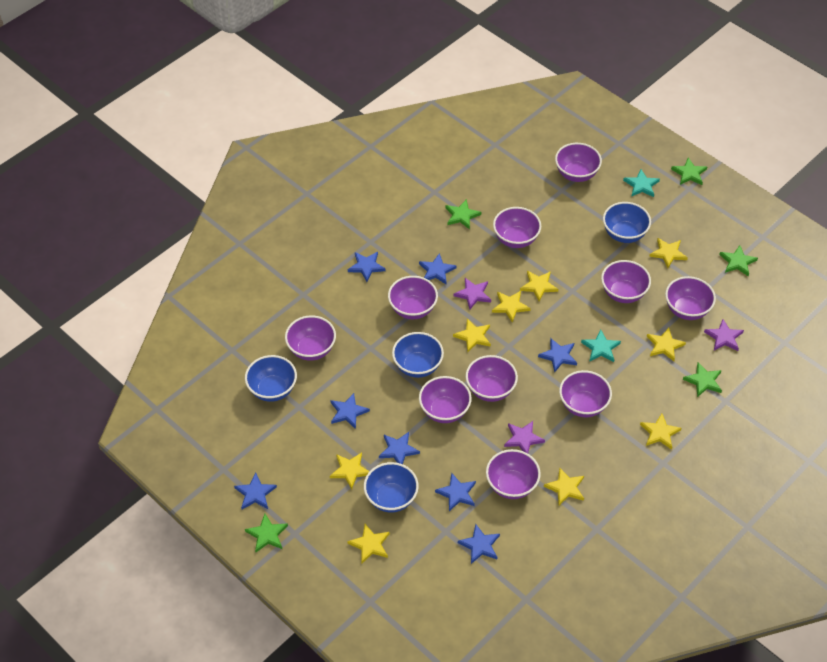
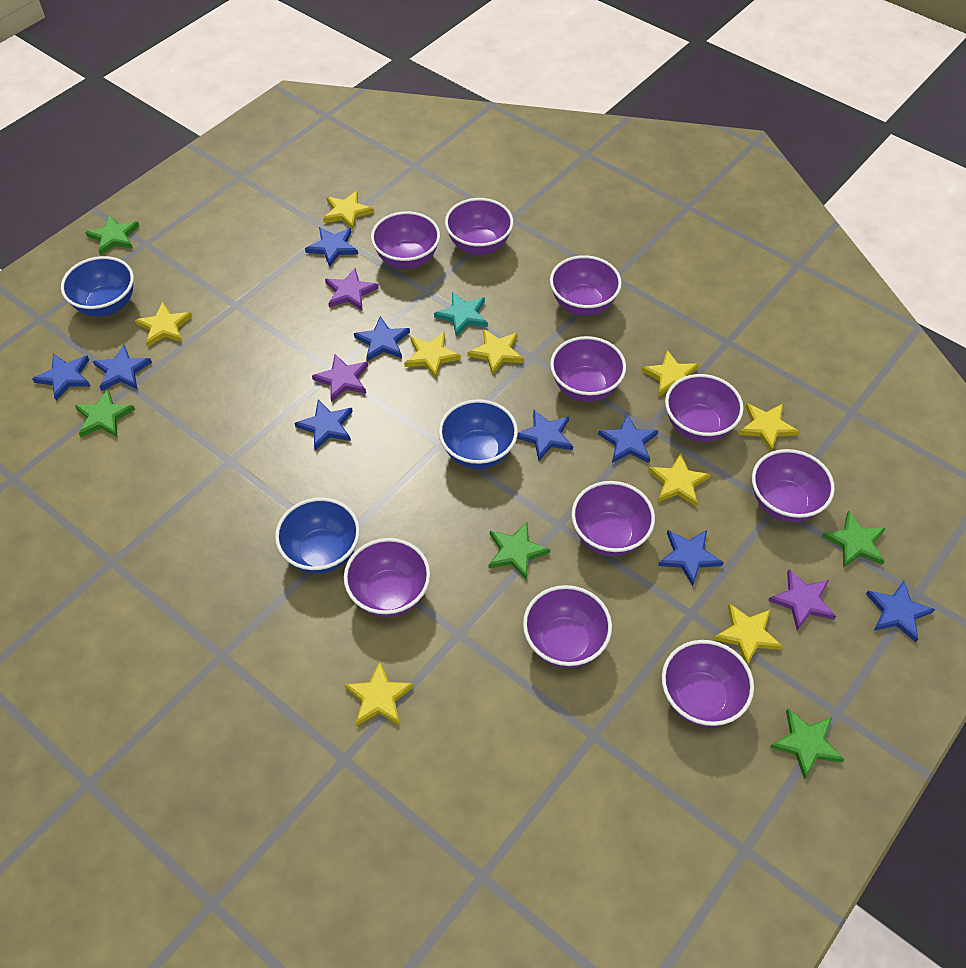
blue bowl: [245,355,297,402] [364,462,419,513] [392,332,444,378] [603,202,651,243] = 4 -> [61,256,134,317] [275,497,360,574] [439,399,518,469] = 3
blue star: [234,473,277,509] [330,393,370,429] [348,252,386,282] [379,432,420,464] [419,253,457,285] [435,473,476,511] [458,524,500,564] [538,338,577,373] = 8 -> [32,354,90,401] [93,345,152,391] [295,400,353,450] [305,227,358,267] [354,316,410,361] [517,410,573,461] [598,414,658,463] [658,530,724,586] [866,581,935,642] = 9
turquoise star: [581,329,621,362] [623,169,660,197] = 2 -> [434,292,488,337] = 1

